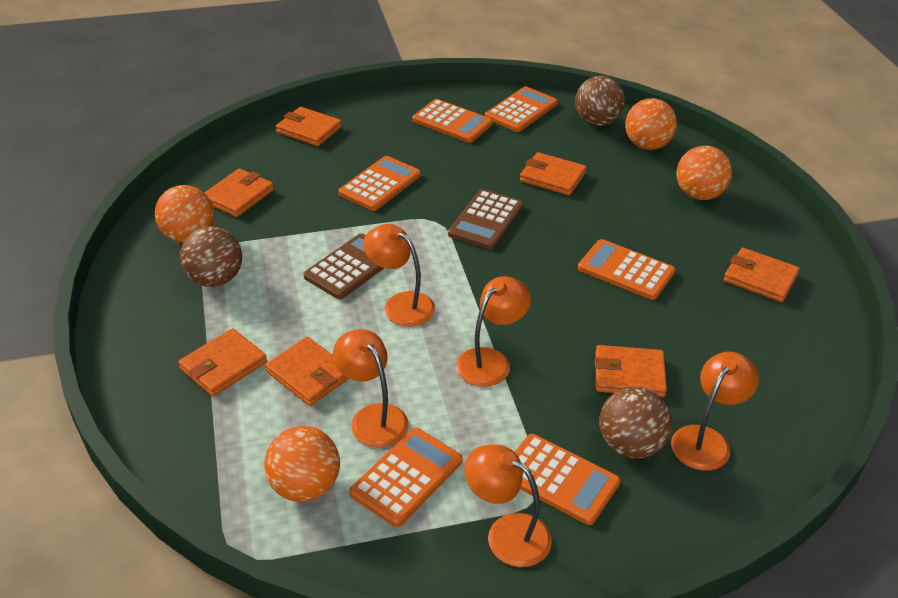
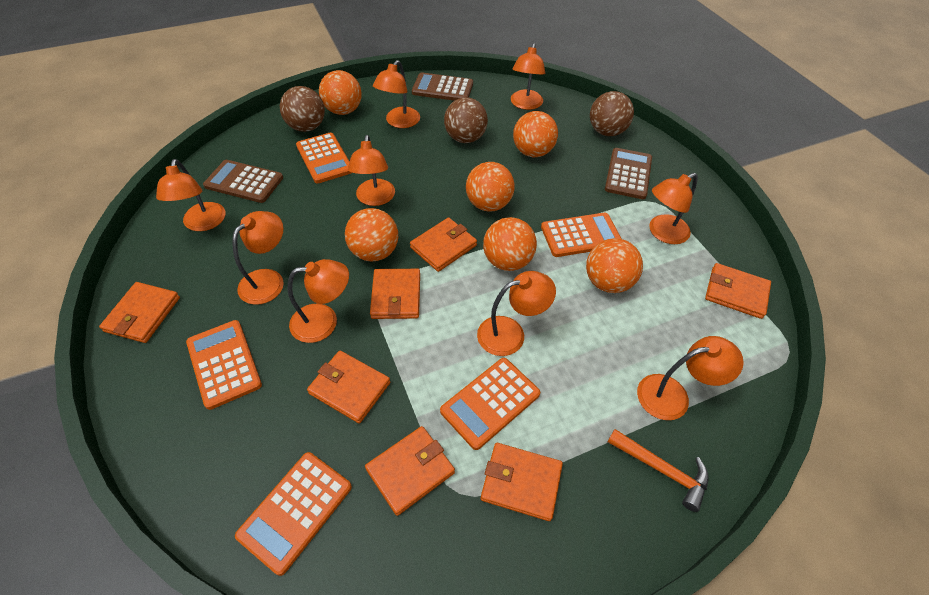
brown calculator: [303,234,384,299] [448,189,523,249] = 2 -> [203,160,283,203] [412,72,473,101] [605,148,652,199] = 3
orange ball: [155,185,214,243] [264,426,340,502] [625,98,677,150] [676,146,732,200] = 4 -> [319,70,362,115] [345,208,398,262] [466,162,515,212] [483,217,537,271] [513,111,558,157] [586,238,643,293] = 6
orange calculator: [338,156,421,211] [349,428,463,527] [412,99,493,143] [485,86,558,132] [515,434,620,525] [578,239,675,300] = 6 -> [186,320,262,410] [235,452,352,576] [296,133,352,184] [440,358,540,450] [541,213,622,257] = 5
orange hammer: none = 0 -> [608,429,709,512] = 1
orange lamp: [333,329,409,448] [363,224,435,326] [456,276,531,387] [464,444,552,567] [671,352,759,471] = 5 -> [156,159,225,231] [232,211,284,305] [287,259,349,343] [348,135,395,206] [373,60,420,128] [477,271,556,356] [511,43,545,110] [637,336,744,420] [649,173,698,244] = 9

